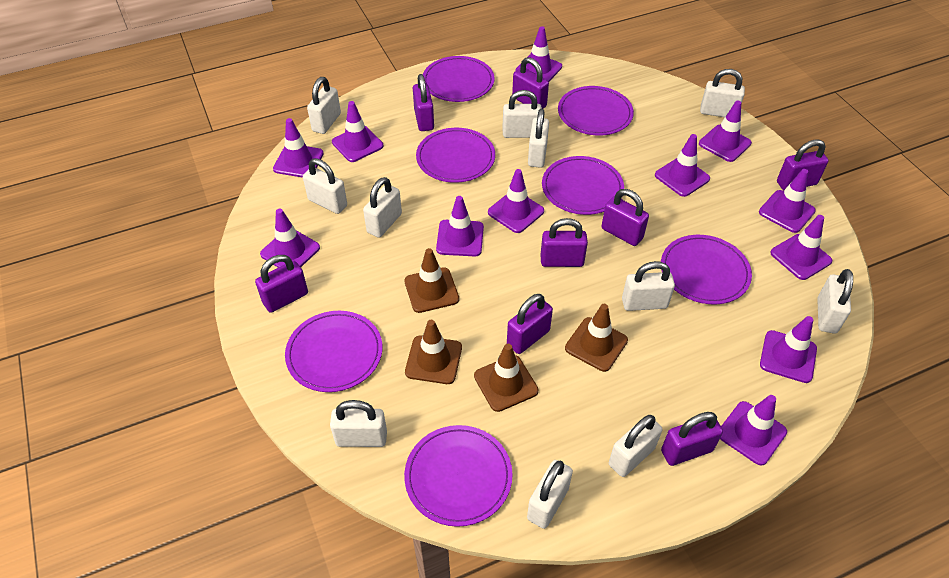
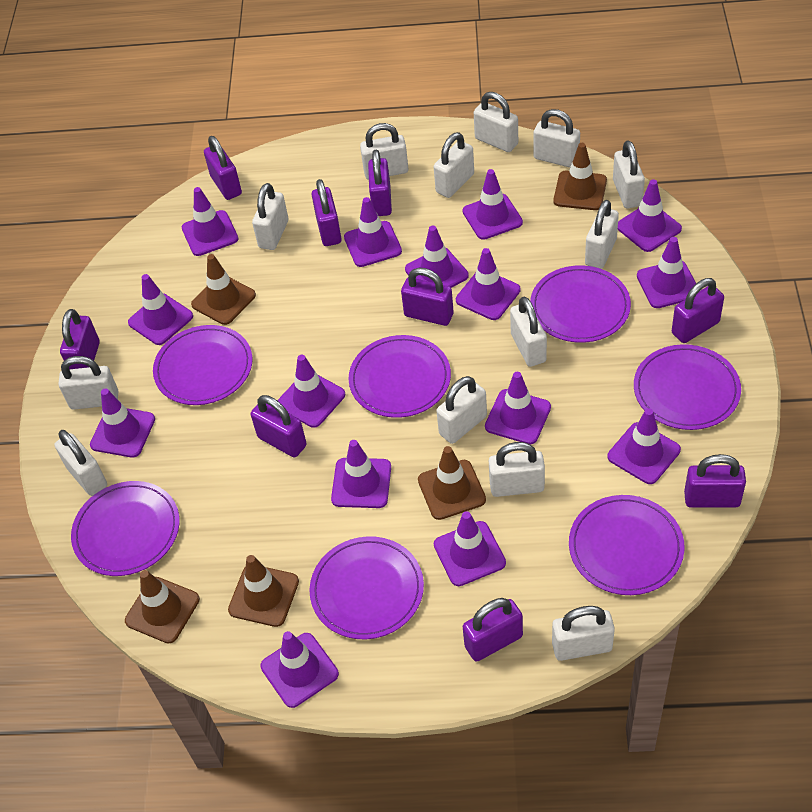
brown traffic cone: [404,248,459,313] [405,320,462,384] [474,344,539,412] [565,304,628,372] = 4 -> [125,570,200,644] [191,254,256,325] [228,555,299,627] [418,446,486,520] [553,143,607,210] = 5
purple padlock: [255,255,308,313] [413,74,434,131] [507,294,553,354] [512,57,549,109] [540,218,588,267] [602,189,649,246] [661,412,723,466] [777,140,828,190] = 8 -> [60,309,100,369] [204,136,242,200] [251,395,307,458] [312,179,341,246] [368,150,392,216] [401,268,454,326] [463,598,523,662] [672,278,724,343] [684,454,746,508] = 9
purple traffic cone: [260,209,320,268] [273,118,324,178] [332,101,383,162] [436,196,484,257] [488,169,544,233] [515,26,562,82] [655,134,710,197] [699,100,752,162] [720,395,787,466] [759,169,816,233] [760,316,817,383] [770,215,832,280] = 12 -> [90,388,155,458] [128,274,193,345] [182,187,238,256] [261,631,339,708] [278,355,345,428] [331,440,391,508] [344,197,402,267] [405,225,469,288] [434,511,506,586] [456,248,520,320] [463,169,523,240] [485,372,551,444] [607,408,681,484] [618,179,682,252] [637,237,696,308] = 15
white padlock: [303,158,347,214] [307,77,341,134] [330,400,387,447] [363,177,402,238] [502,90,542,138] [527,460,573,529] [528,109,549,168] [609,415,662,477] [622,261,675,311] [700,69,745,117] [817,269,853,334] = 11 -> [54,430,107,496] [59,356,118,410] [252,183,289,250] [360,123,408,180] [434,132,474,198] [437,376,487,444] [474,92,518,152] [489,442,545,497] [510,297,547,367] [534,109,580,168] [552,606,615,661] [585,200,619,269] [613,140,645,209] = 13

